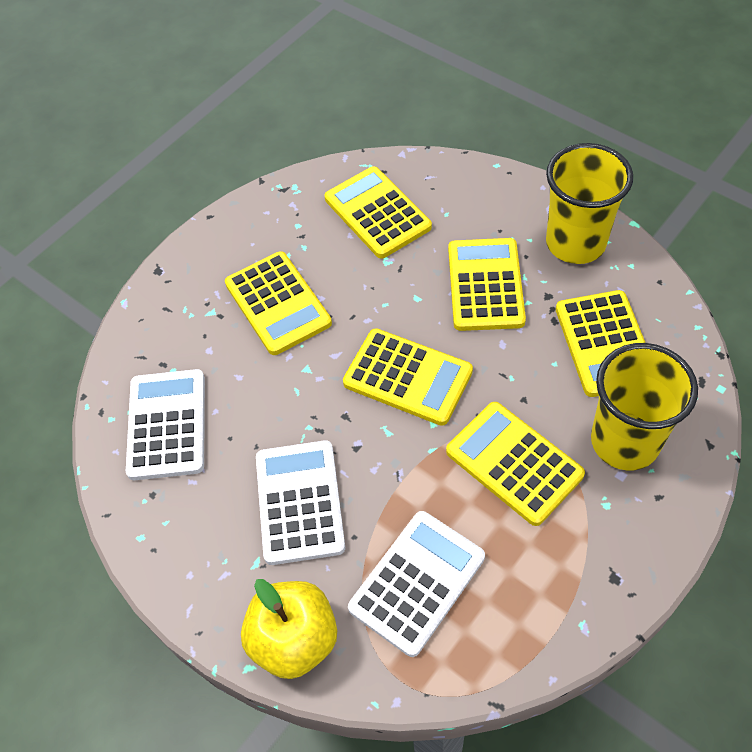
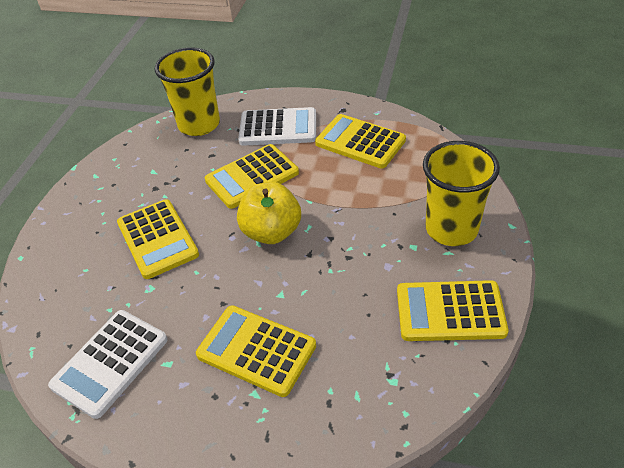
white calculator: [126,369,205,480] [256,440,345,565] [348,511,485,657] = 3 -> [48,310,168,419] [238,107,316,146] = 2
yellow calculator: [225,251,332,355] [325,166,432,259] [343,328,473,426] [446,402,585,526] [448,238,526,331] [556,290,646,397] = 6 -> [117,199,199,279] [196,305,316,397] [205,144,299,209] [315,114,406,168] [397,280,509,341] = 5

